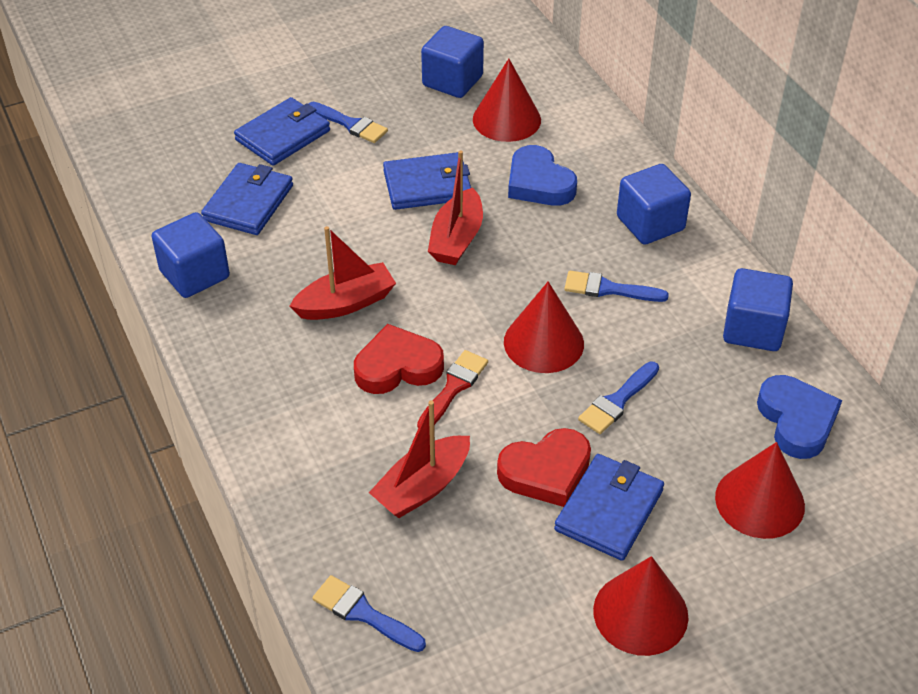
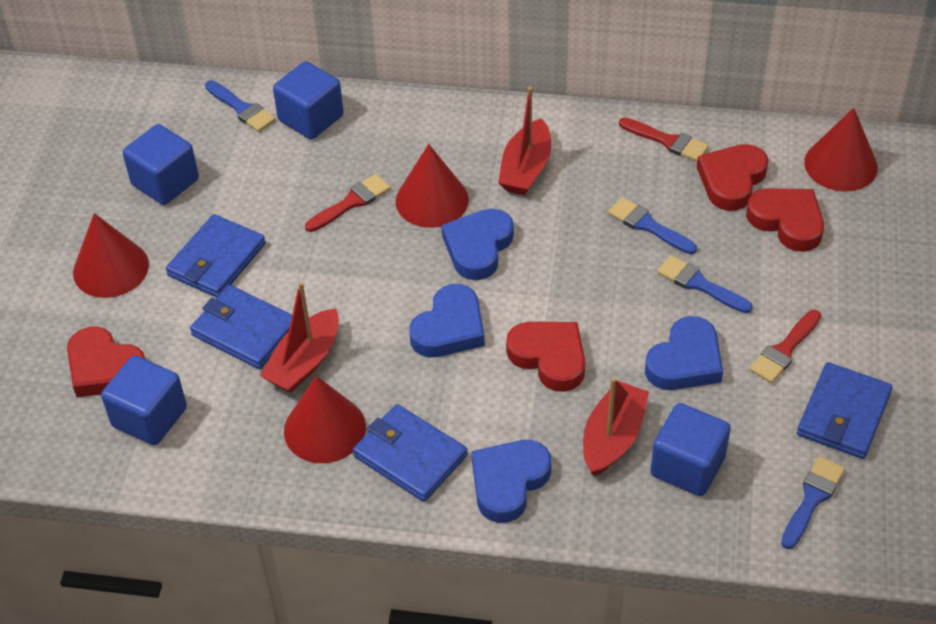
blue heart: [508,145,577,206] [757,375,842,459] = 2 -> [409,284,485,357] [441,209,514,280] [472,440,551,523] [645,316,723,390] = 4
red brush: [417,350,488,428] = 1 -> [305,174,391,232] [619,118,709,162] [749,310,821,383] = 3
red heart: [354,324,444,394] [497,428,591,507] = 2 -> [67,327,145,397] [506,322,585,392] [697,144,769,211] [746,188,824,252] = 4

